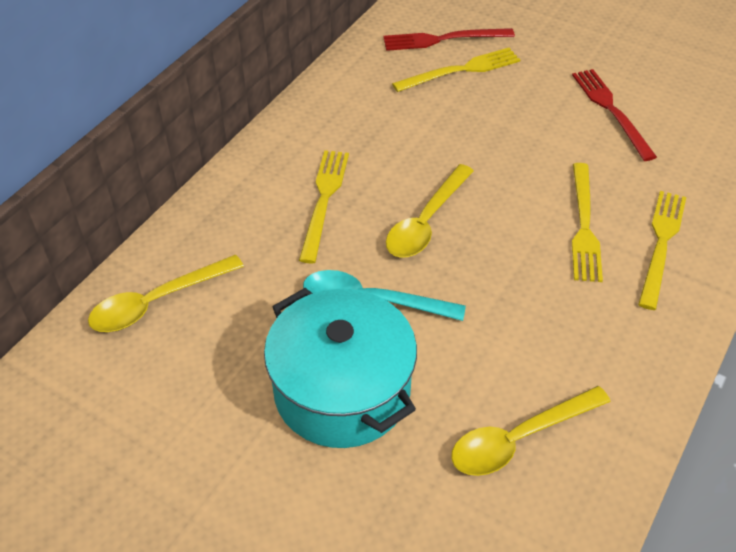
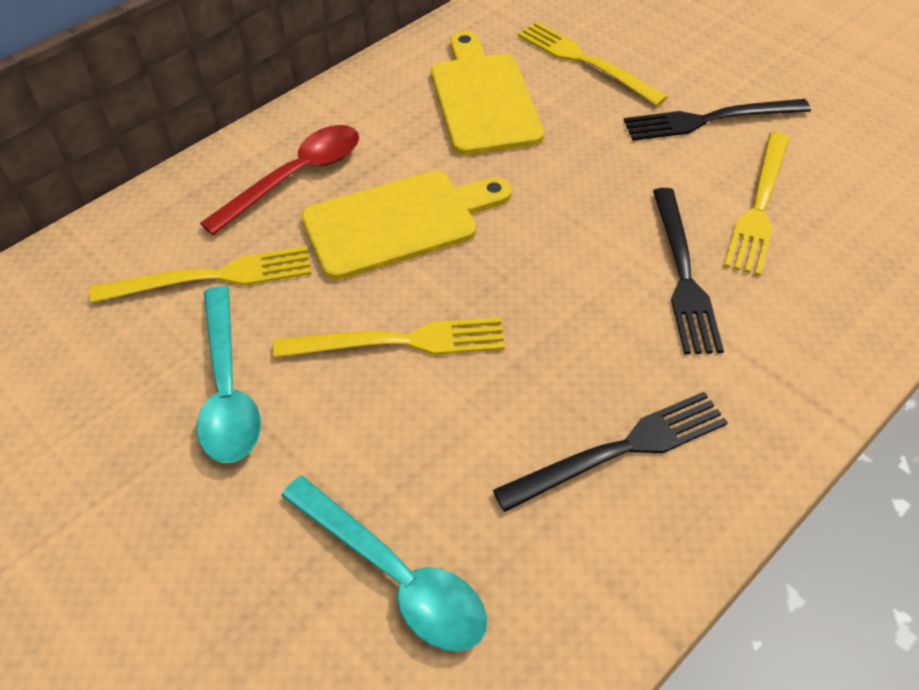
black fork: none = 0 -> [493,392,728,512] [624,99,811,141] [653,188,724,354] = 3
red fork: [383,28,515,51] [572,69,657,161] = 2 -> none = 0
red spoon: none = 0 -> [200,125,359,235] = 1
turquoise pot: [264,288,417,448] = 1 -> none = 0
turquoise spoon: [303,270,466,321] = 1 -> [197,286,261,463] [281,476,487,651] = 2
yellow cutting board: none = 0 -> [301,171,512,280] [431,31,544,155] = 2
yellow spoon: [88,255,244,332] [386,164,474,258] [451,386,611,476] = 3 -> none = 0

